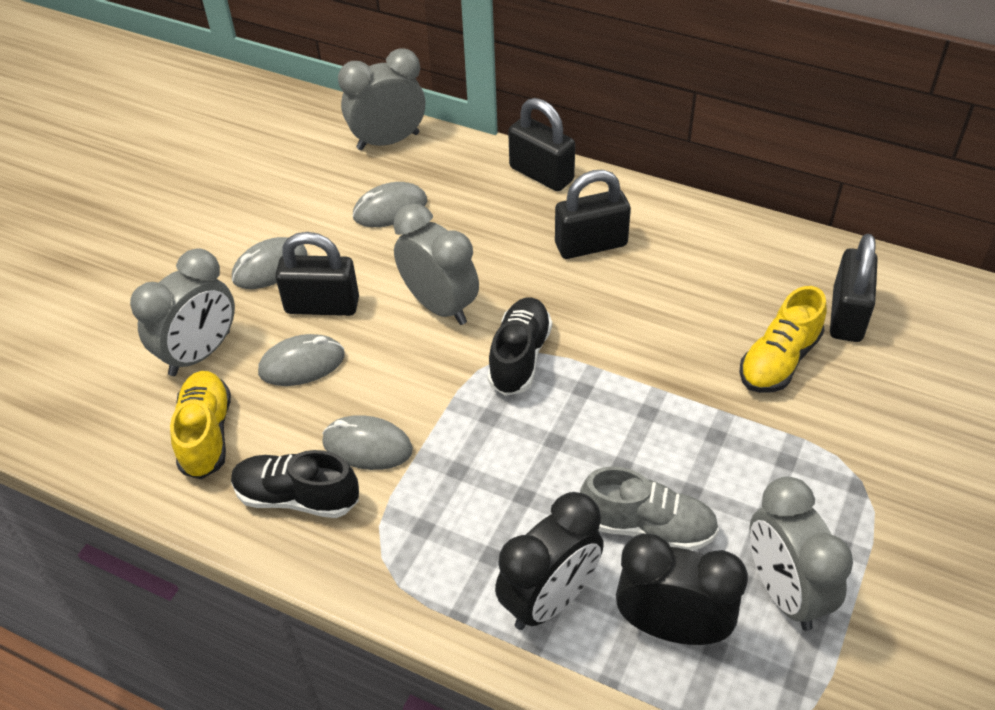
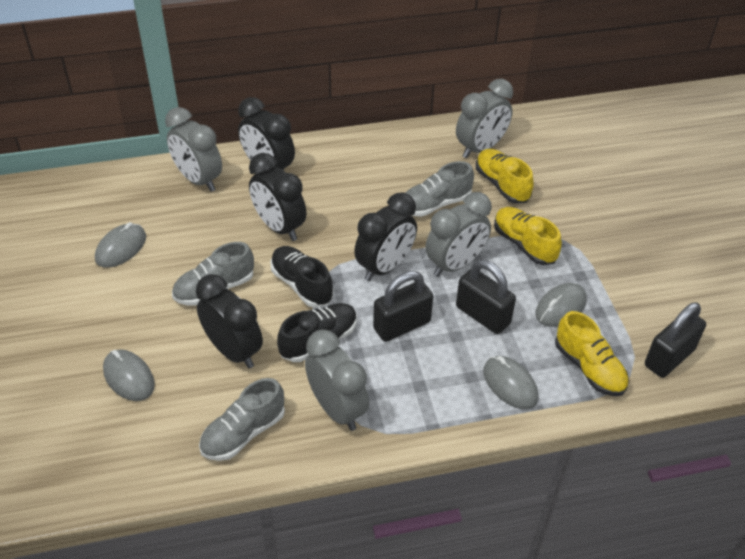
black clock: [495,492,604,630] [616,534,748,645] = 2 -> [196,274,263,368] [238,97,295,171] [249,153,306,241] [354,192,417,281] = 4
black padlock: [275,232,359,316] [508,98,575,191] [555,170,631,259] [830,234,878,342] = 4 -> [373,271,433,342] [456,259,516,334] [645,302,706,378] = 3
grey shoe: [580,466,719,551] = 1 -> [172,242,254,306] [199,378,285,461] [406,161,474,217] = 3
yellow shoe: [170,371,231,479] [739,286,827,393] = 2 -> [476,149,534,203] [494,207,562,265] [555,311,629,396] = 3

